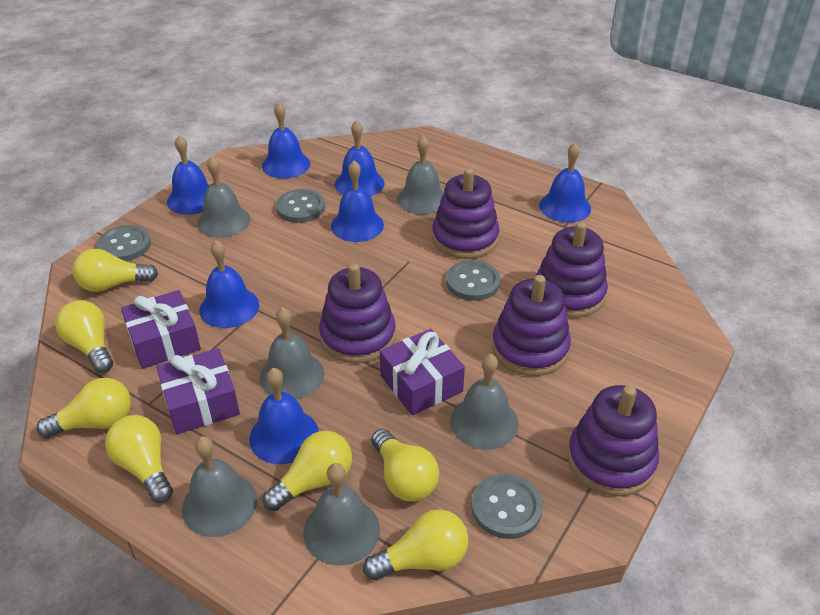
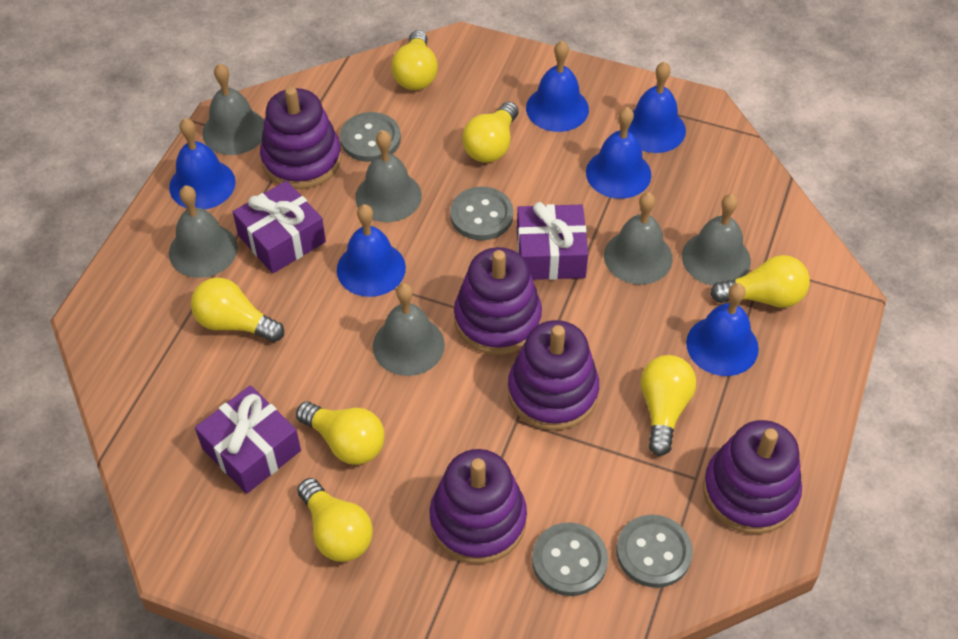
blue bell: [167,135,209,215] [199,240,259,328] [249,368,319,464] [262,102,310,179] [331,161,384,242] [335,120,384,197] [539,143,591,223] = 7 -> [169,118,236,210] [337,204,406,297] [526,41,589,132] [586,107,651,199] [628,61,686,153] [686,283,759,376] = 6

